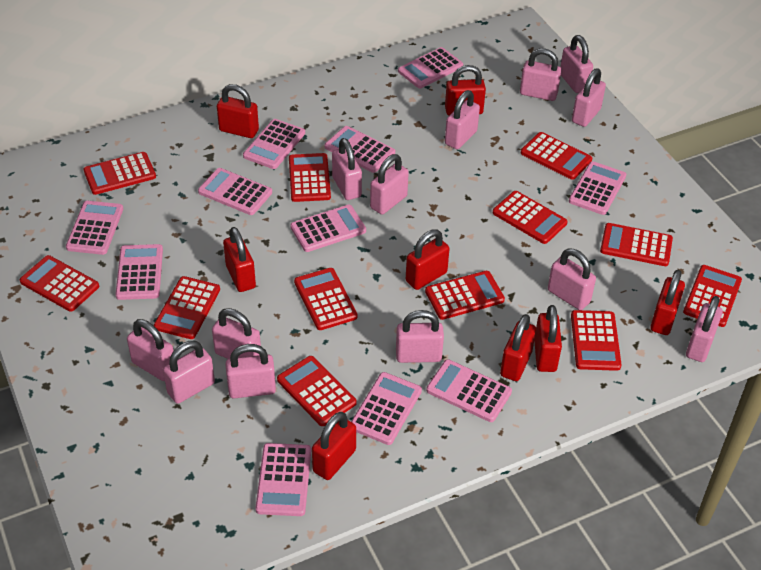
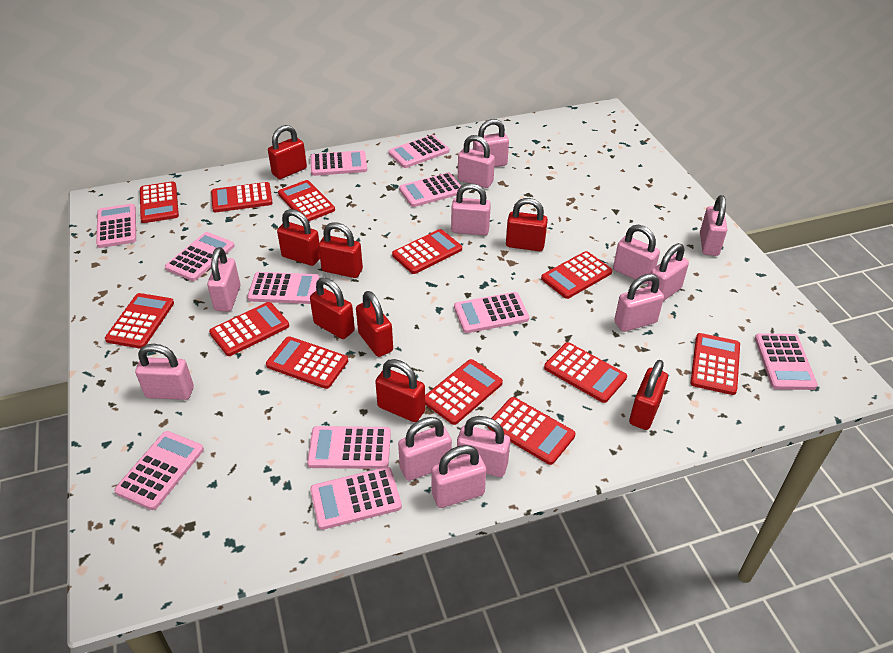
pink padlock: [127,319,173,381] [163,341,215,404] [212,308,261,359] [225,344,276,398] [332,138,362,200] [370,154,409,215] [396,310,444,363] [445,90,480,149] [520,48,562,101] [548,249,596,310] [560,35,593,93] [572,68,606,127] [686,296,723,362] = 13 -> [135,344,194,400] [207,247,240,311] [398,417,452,481] [431,445,486,508] [451,183,491,236] [457,416,510,477] [458,135,495,188] [473,119,509,167] [613,225,660,284] [614,274,664,332] [647,243,689,301] [700,195,727,256] = 12

